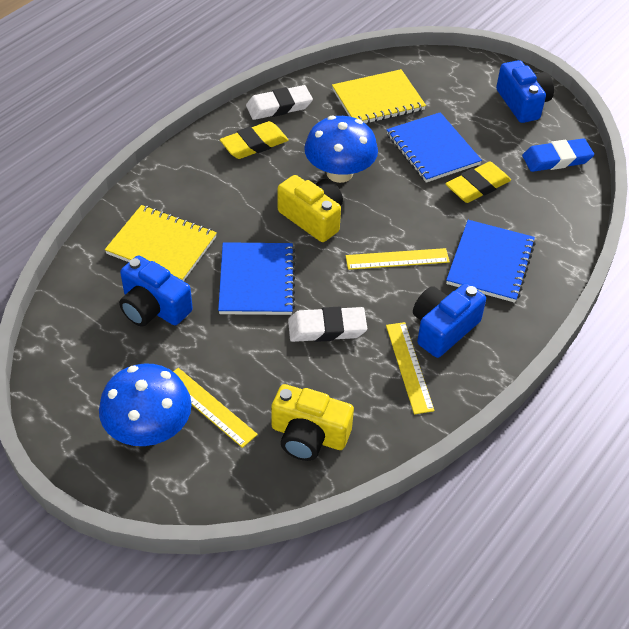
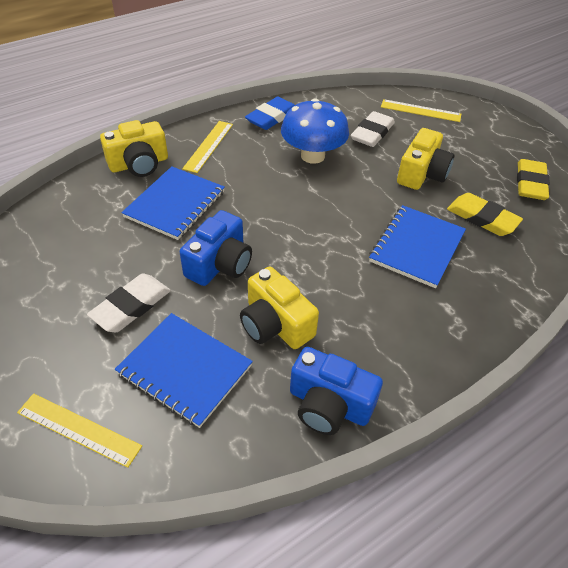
blue camera: [119,255,193,326] [413,283,486,358] [496,60,554,123] = 3 -> [180,210,252,286] [290,347,383,435] = 2
blue mushroom: [99,363,192,446] [304,116,378,183] = 2 -> [281,98,349,164] = 1
yellow camera: [271,384,354,461] [278,175,343,242] = 2 -> [100,120,168,177] [240,267,319,349] [397,128,455,190] = 3
yellow notebook: [105,205,217,281] [332,69,426,124] = 2 -> none = 0

